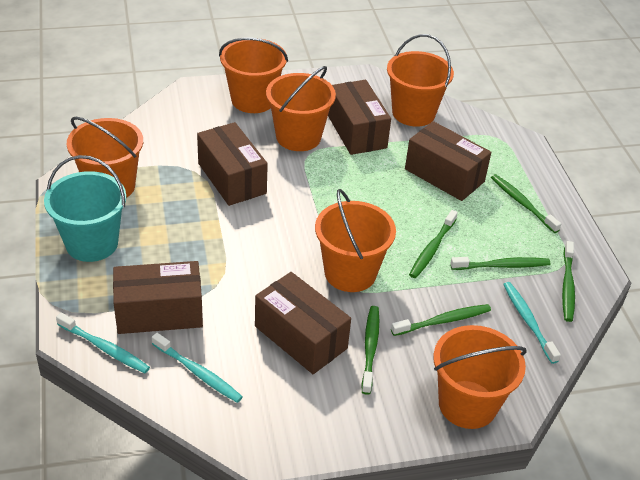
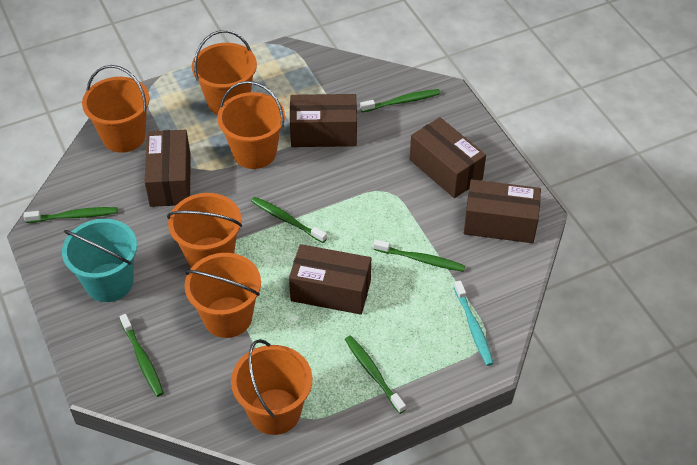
turquoise toothbrush: [56,312,150,373] [152,333,243,403] [503,282,561,364] = 3 -> [454,280,494,366] = 1

